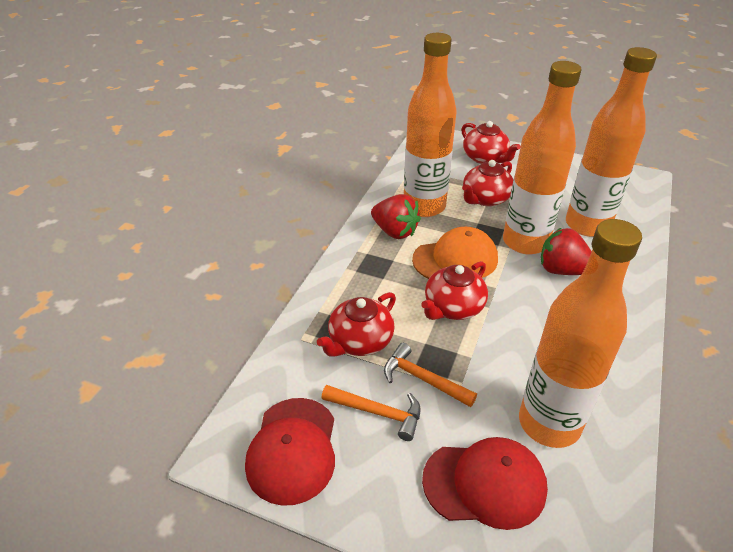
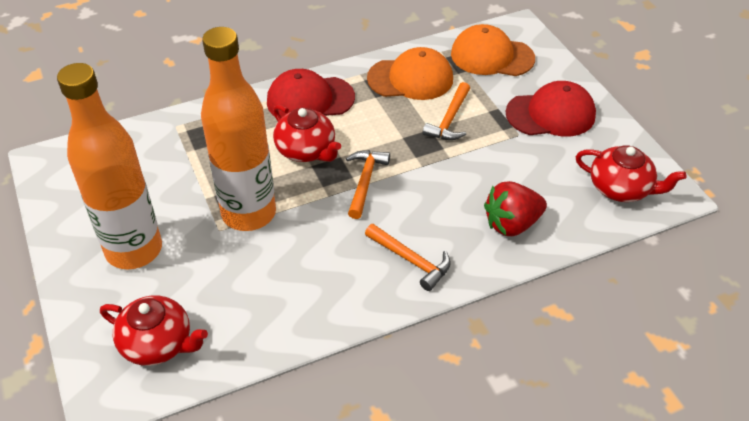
orange bottle: [404,33,456,217] [503,61,581,254] [519,219,642,448] [566,47,657,237] = 4 -> [57,63,162,269] [201,27,276,231] = 2
orange cap: [412,227,498,279] = 1 -> [367,47,453,100] [451,24,535,76] = 2
orange hammer: [322,385,421,441] [384,343,477,407] = 2 -> [346,150,390,219] [365,224,451,291] [423,82,470,140] = 3
red strawberry: [371,194,421,239] [541,228,592,275] = 2 -> [484,181,547,236] = 1
red teapot: [317,292,396,357] [421,261,488,320] [461,121,521,164] [462,160,513,206] = 4 -> [100,295,208,366] [273,104,341,162] [576,145,686,202] = 3

